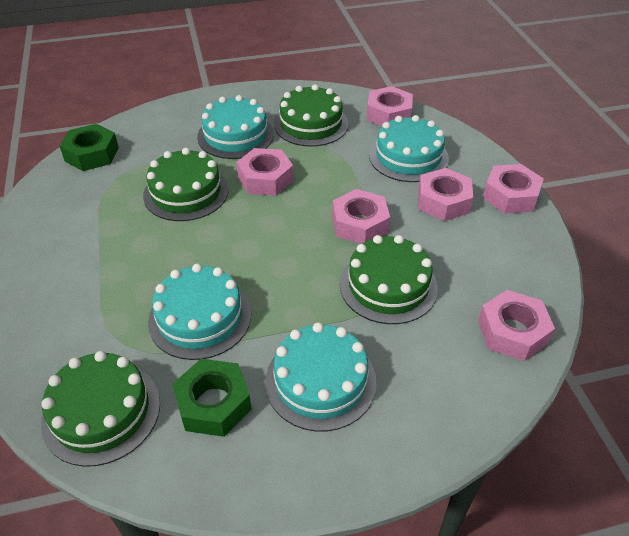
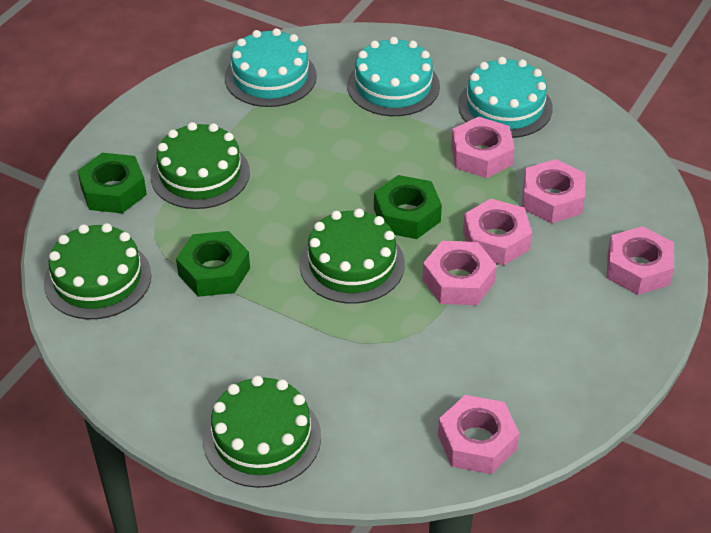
green nut: [59,124,119,171] [172,359,252,437] = 2 -> [78,153,147,213] [176,231,250,297] [374,175,442,239] = 3
turquoise cake: [148,264,251,360] [197,95,274,159] [265,322,377,432] [369,115,449,182] = 4 -> [225,28,317,107] [347,37,440,116] [458,57,553,138] = 3

